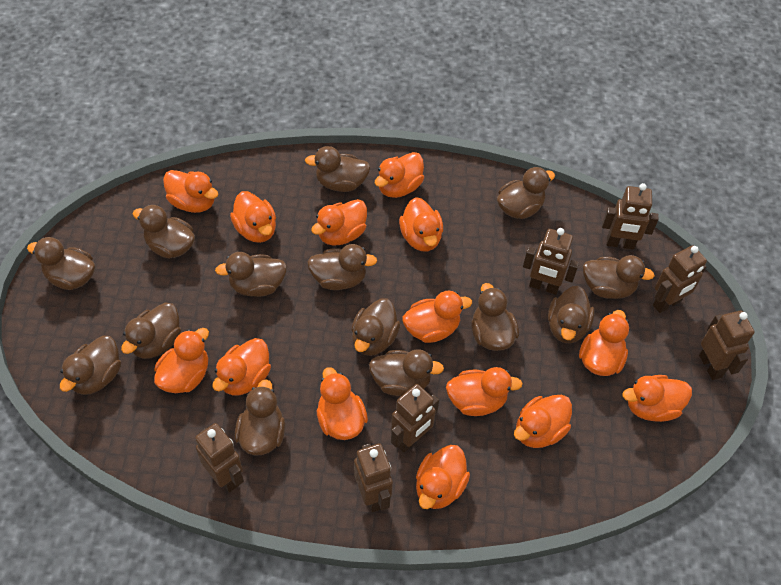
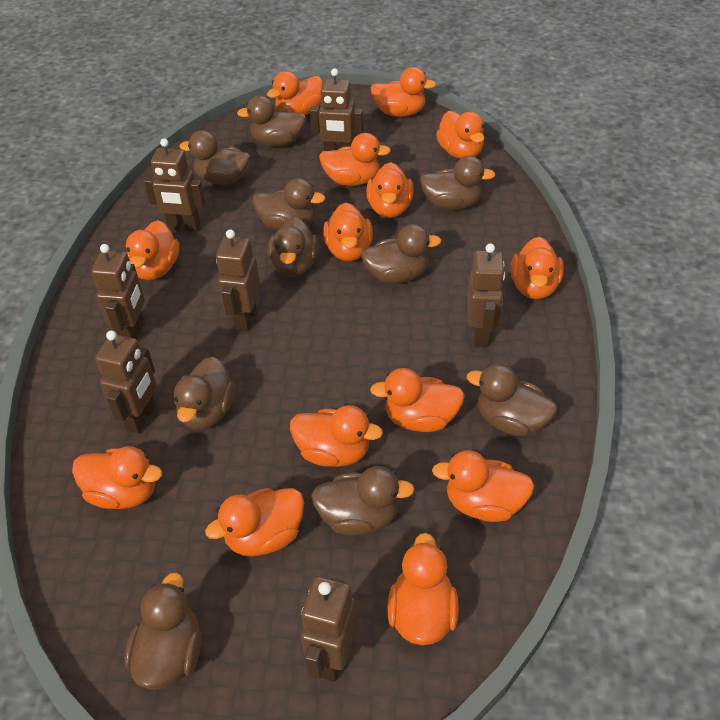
brown duck: [27,237,95,290] [60,336,121,395] [121,303,181,359] [133,205,195,258] [215,252,287,297] [235,379,285,456] [305,146,370,192] [307,244,377,290] [351,298,400,356] [369,349,444,396] [471,283,519,351] [497,167,555,219] [548,286,595,344] [583,255,655,299] = 14 -> [125,572,201,690] [174,357,235,430] [179,130,250,185] [237,95,306,147] [253,178,325,231] [268,217,318,277] [311,466,415,536] [361,224,441,284] [420,156,496,210] [467,364,557,436] = 10

